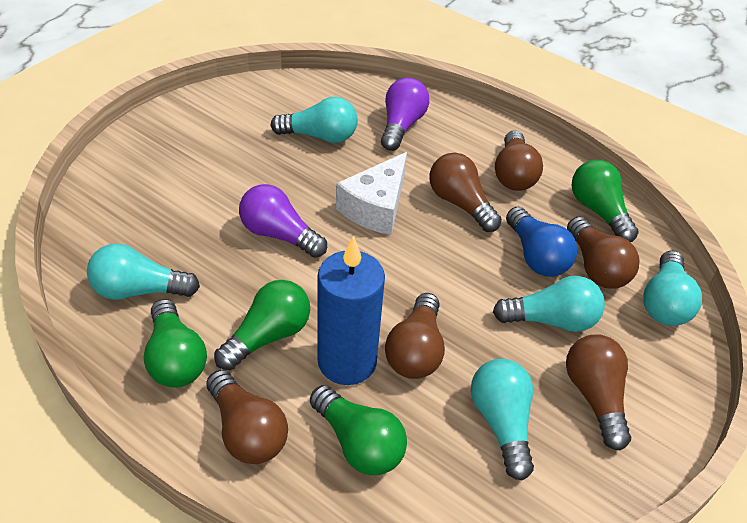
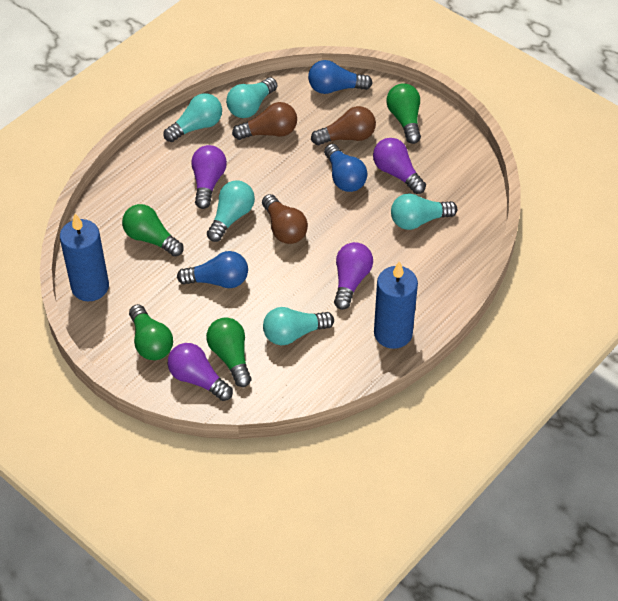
blue candle: [317,236,385,385] = 1 -> [60,214,109,301] [374,261,418,349] = 2
blue light bulb: [506,207,577,277] = 1 -> [177,251,248,288] [308,60,373,94] [324,144,367,192] = 3
brown light bulb: [206,370,288,464] [385,293,445,379] [429,153,502,232] [495,130,543,191] [566,334,631,451] [567,217,639,289] = 6 -> [232,102,297,140] [262,194,308,244] [311,106,376,145] = 3
purple light bulb: [239,184,327,258] [381,78,429,151] = 2 -> [168,343,233,401] [191,145,227,209] [334,242,373,310] [373,138,426,194] = 4
white cheese: [336,152,407,235] = 1 -> none = 0

